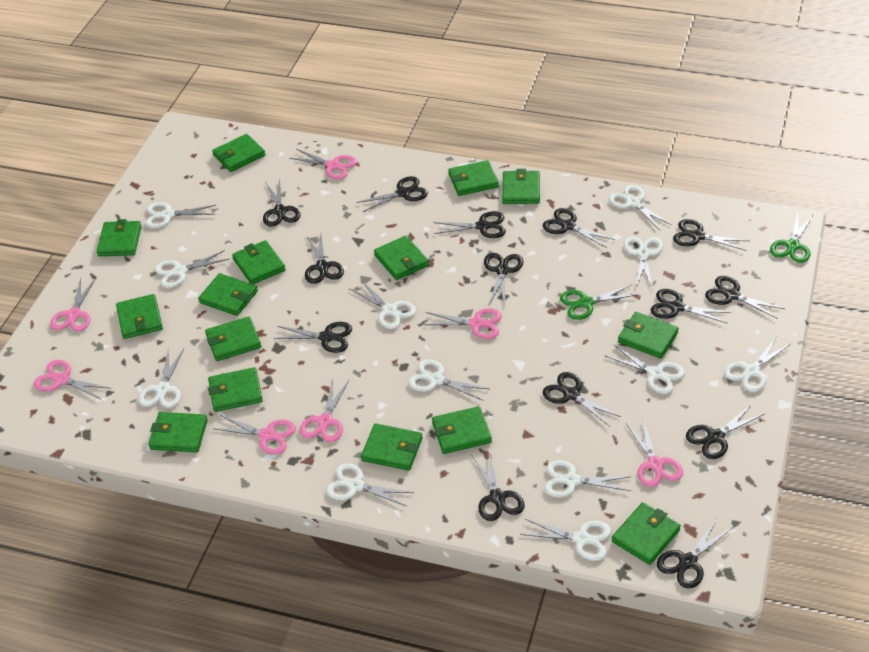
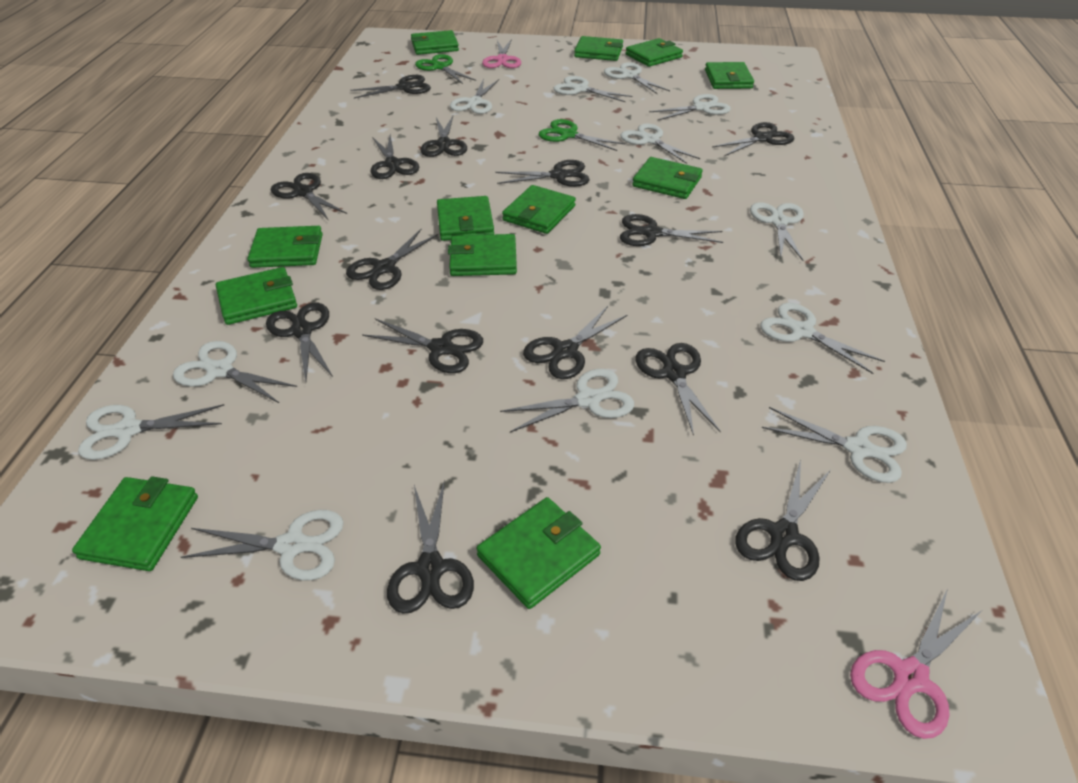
green wallet: [97,219,142,256] [116,294,163,339] [148,412,208,452] [198,273,258,316] [205,316,261,361] [208,367,263,412] [212,134,265,172] [232,240,286,284] [361,423,422,471] [374,236,429,280] [432,406,492,454] [448,160,499,196] [502,169,540,204] [612,502,681,565] [618,312,679,359] = 15 -> [72,477,198,571] [216,267,297,325] [248,226,323,268] [411,30,459,55] [437,196,494,241] [448,234,517,276] [476,497,601,609] [502,185,576,234] [574,36,623,61] [626,38,683,67] [632,157,703,199] [705,62,754,89] = 12
pink scissors: [34,360,112,400] [50,278,96,331] [213,415,296,454] [289,149,357,179] [300,380,349,442] [424,308,502,339] [626,420,683,487] = 7 -> [482,39,521,68] [850,589,981,739] = 2

